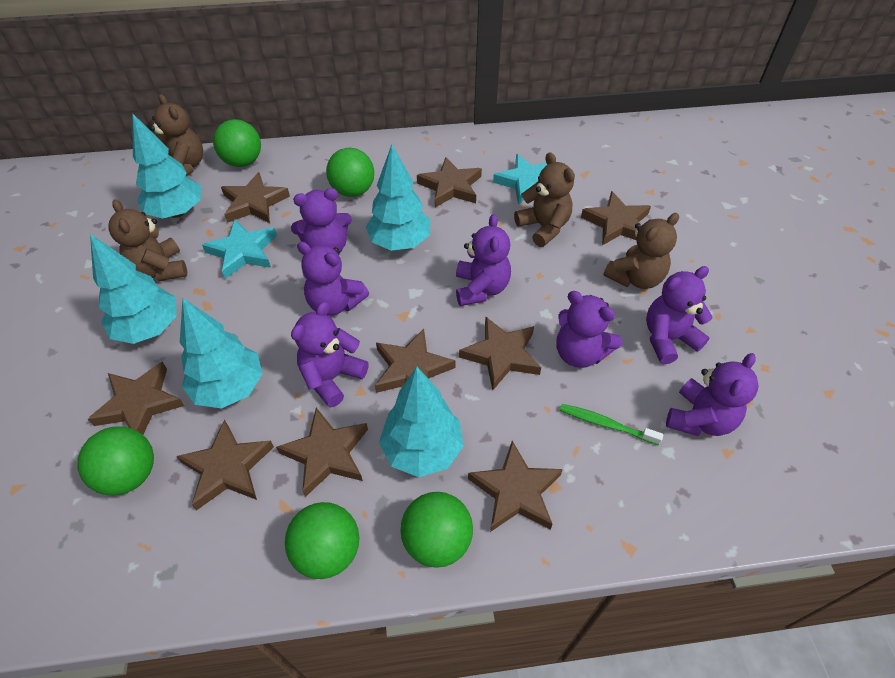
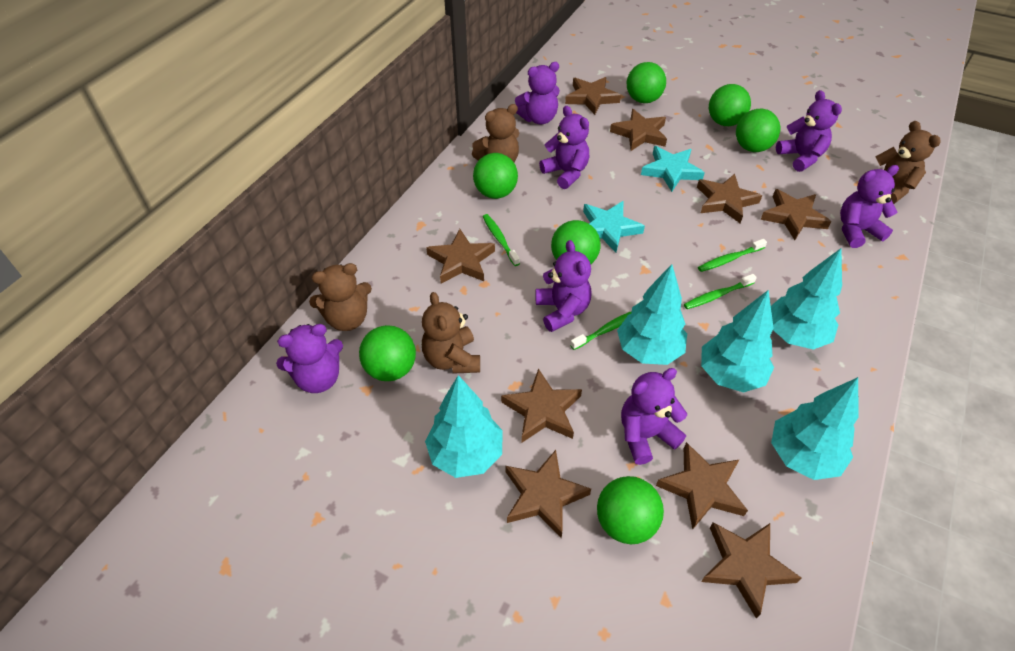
green ball: [78,426,154,495] [213,119,261,167] [285,502,359,579] [326,148,374,197] [401,492,473,567] = 5 -> [359,325,416,381] [473,153,518,199] [551,220,601,264] [597,476,664,544] [627,62,666,103] [709,84,751,126] [736,109,780,152] = 7
green toothbrush: [560,404,663,445] = 1 -> [483,214,520,266] [570,311,632,350] [684,274,757,309] [698,239,767,272] = 4

